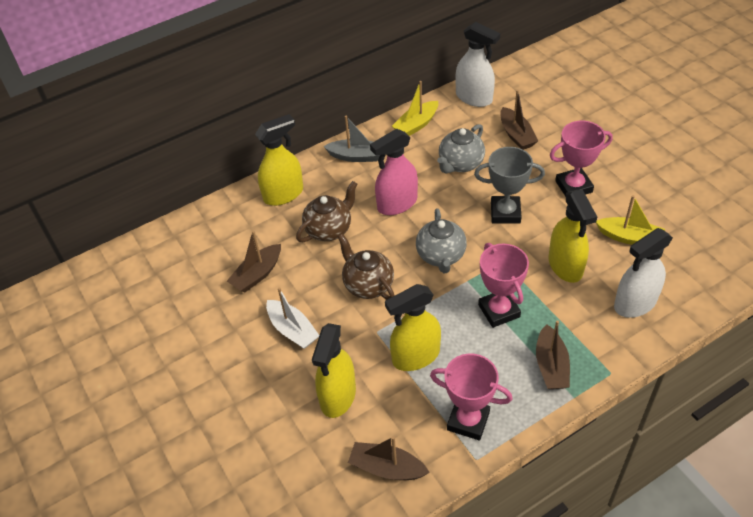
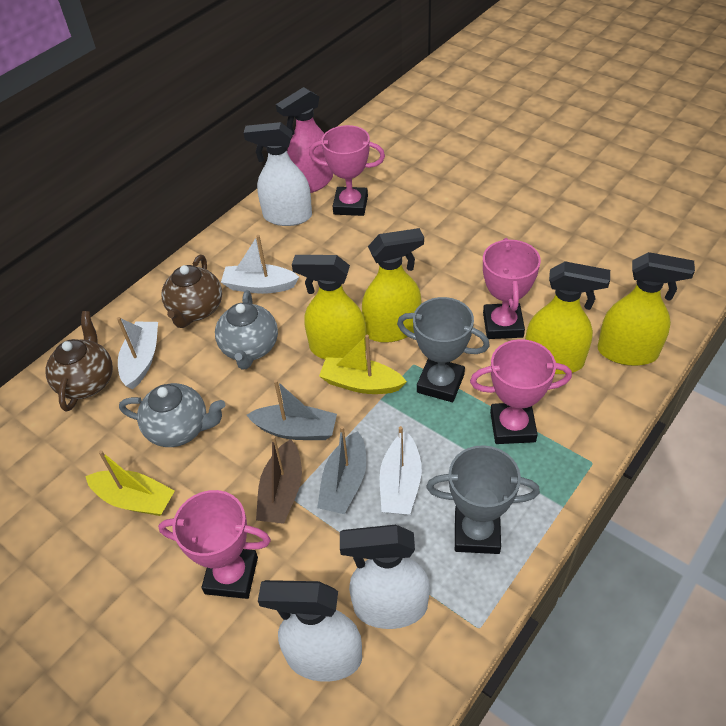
brown boat: [227,231,281,292] [348,436,430,480] [500,90,538,150] [536,320,570,389] = 4 -> [256,435,302,524] = 1
grey boat: [324,116,380,162] = 1 -> [247,380,337,440] [317,426,366,514] = 2
grey trophy: [474,147,545,224] = 1 -> [397,297,490,402] [426,445,540,554] = 2
pink trophy: [430,354,512,440] [478,243,529,328] [550,121,613,197] = 3 -> [158,490,271,599] [309,125,385,216] [470,339,572,444] [483,238,541,339] = 4
white boat: [266,287,319,349] = 1 -> [117,317,158,389] [221,235,299,294] [380,426,422,515] = 3
white spray bottle: [456,22,500,107] [614,228,673,318] = 2 -> [244,122,312,226] [258,580,362,682] [340,525,430,629] = 3

